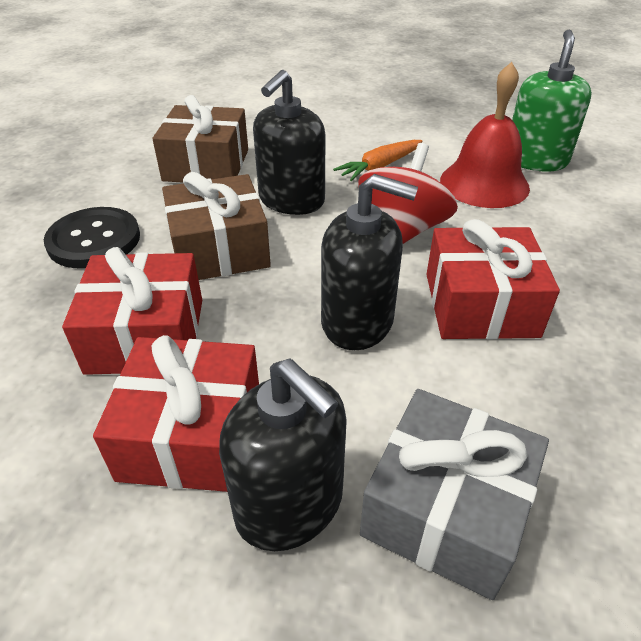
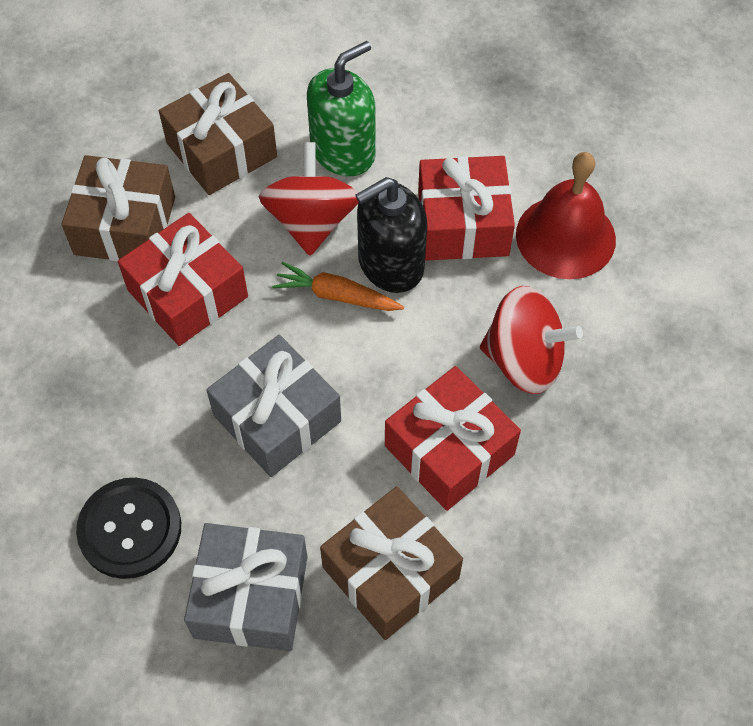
black soap dispenser: [219,358,347,551] [253,70,326,215] [321,174,418,350] = 3 -> [356,177,427,293] = 1
brown gift: [152,95,248,183] [162,172,271,280] = 2 -> [62,155,175,261] [159,73,277,195] [320,486,463,640] = 3
grey gift: [360,389,549,600] = 1 -> [184,523,308,651] [206,335,341,477] = 2
red spinning top: [358,143,458,244] = 1 -> [259,142,359,256] [480,286,583,394] = 2

